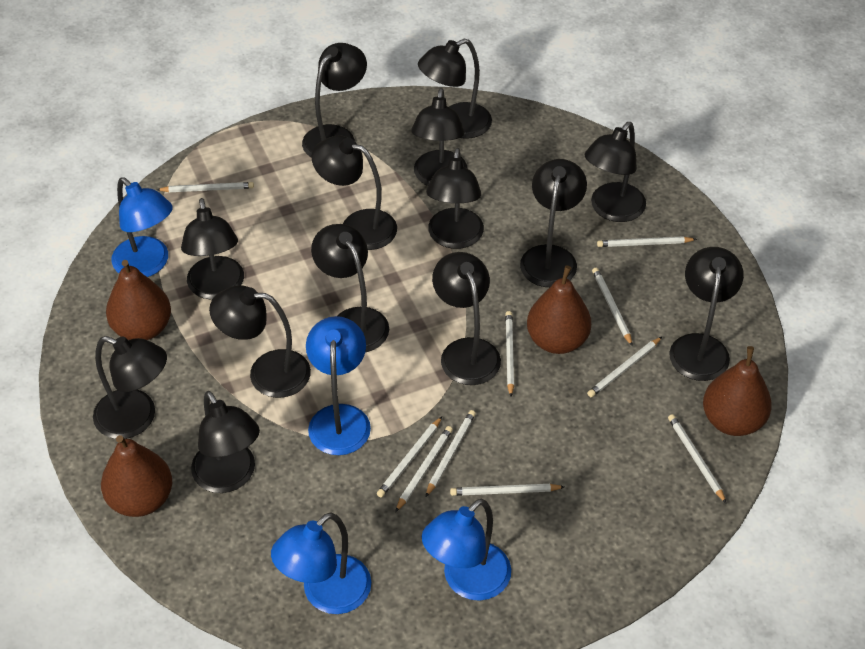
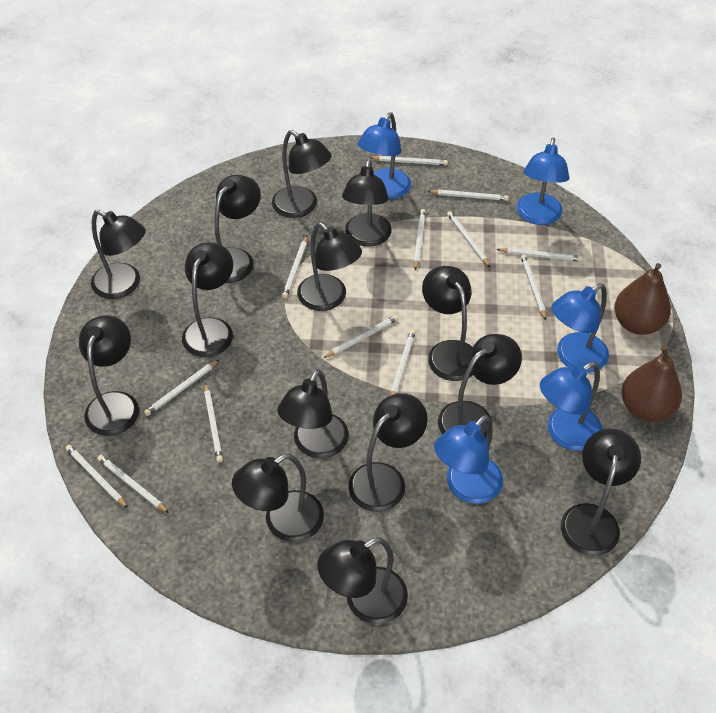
blue lamp: [112,177,173,277] [271,512,371,614] [306,316,371,455] [422,499,511,601] = 4 -> [358,112,411,199] [434,415,503,504] [517,138,569,225] [540,362,602,451] [551,283,609,373] = 5
brown pear: [101,435,172,517] [106,260,171,340] [527,266,591,354] [703,346,772,436] = 4 -> [614,263,671,335] [621,345,682,422] = 2
white pencil: [157,182,254,192] [377,417,442,497] [395,426,453,512] [426,410,476,497] [450,484,564,496] [505,311,514,397] [587,337,662,397] [592,268,633,346] [597,236,697,247] [668,414,727,504] = 10 -> [65,445,128,508] [97,455,169,513] [144,360,219,416] [204,383,223,462] [282,236,307,298] [323,315,399,358] [370,156,448,165] [390,330,416,396] [414,209,426,270] [428,190,509,201] [447,211,490,267] [497,248,582,262] [521,254,546,320] = 13

